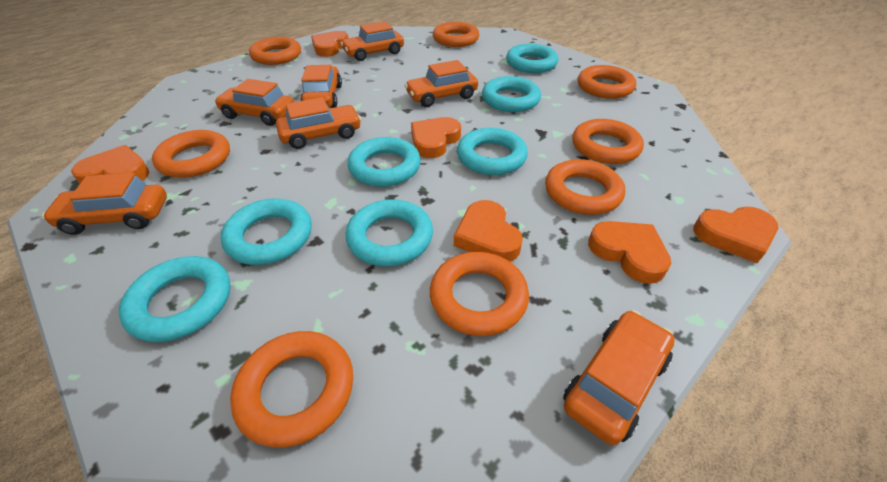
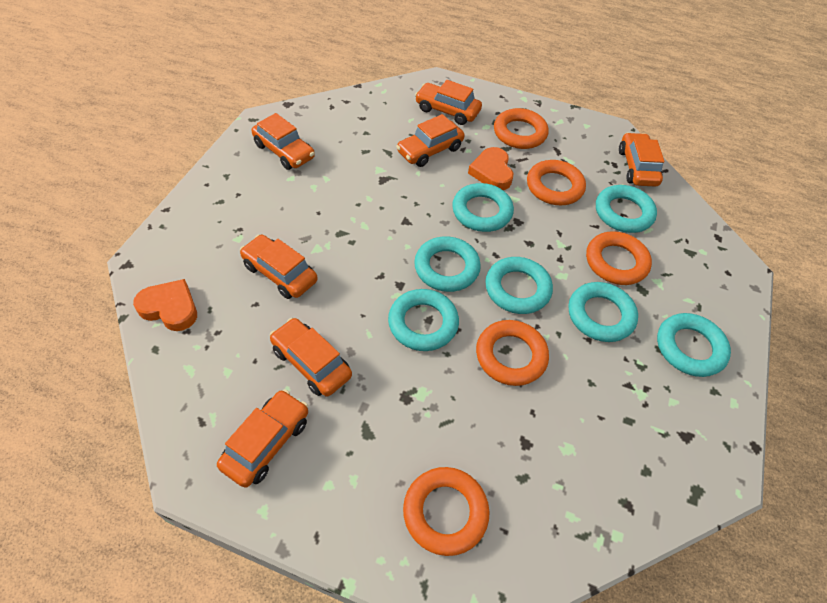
orange heart: [71,145,149,184] [311,31,348,57] [411,117,461,158] [454,200,523,262] [588,221,671,284] [693,207,778,263] = 6 -> [133,279,197,331] [468,147,513,190] = 2
orange ring: [152,130,230,178] [230,331,353,447] [249,37,301,65] [430,252,529,336] [433,22,479,47] [545,159,625,215] [572,119,644,164] [578,65,636,99] = 8 -> [403,467,489,556] [476,320,549,386] [494,108,549,149] [527,160,586,205] [586,231,652,285] = 5

